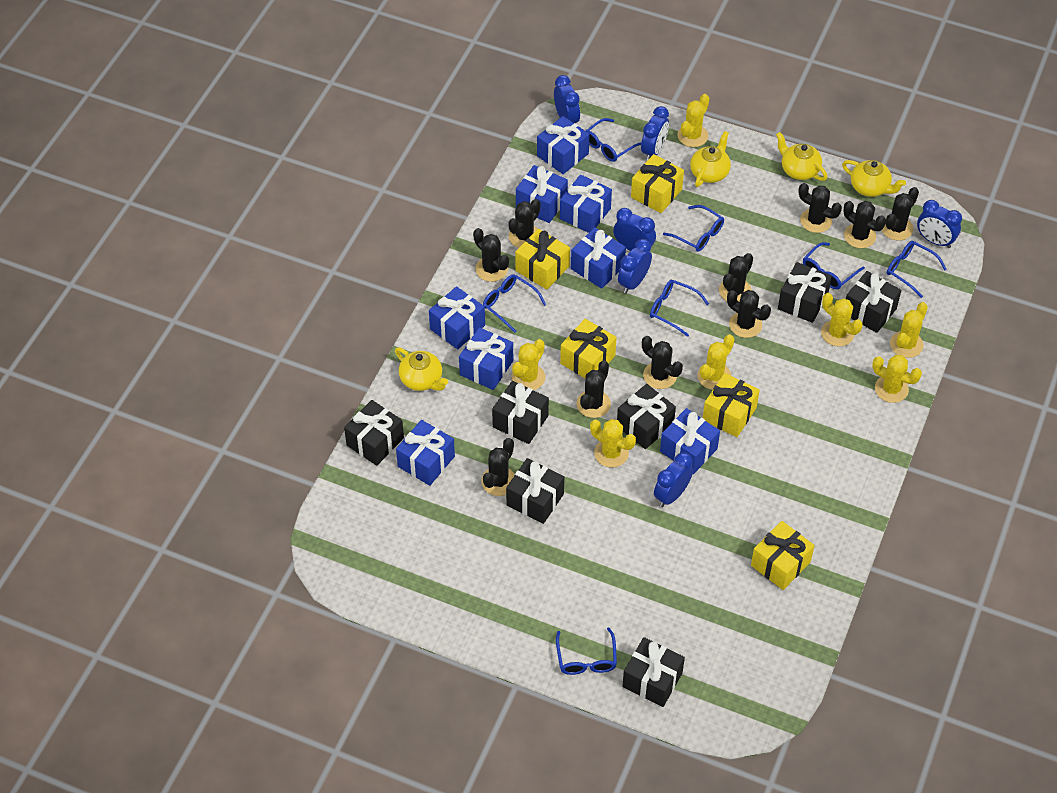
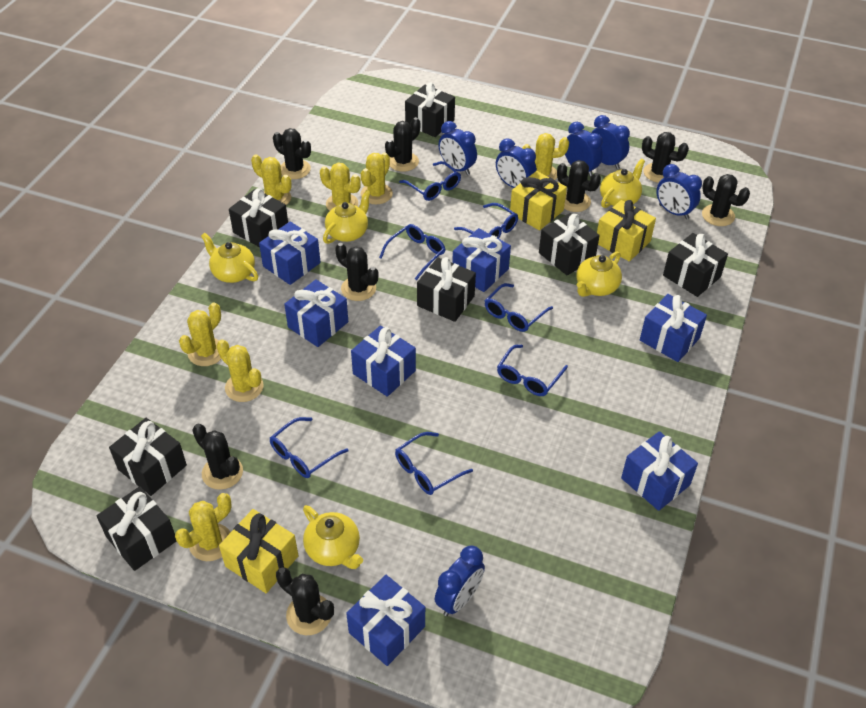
black cactus: [473,228,509,282] [481,438,515,496] [508,199,541,248] [577,361,611,418] [642,336,683,389] [719,253,753,302] [727,290,771,338] [798,183,842,233] [844,201,886,248] [882,187,919,241] = 10 -> [192,423,243,490] [273,128,311,179] [276,567,334,635] [335,243,379,301] [385,117,421,172] [557,160,601,212] [642,132,689,183] [702,174,750,226] = 8
blue gift: [396,420,455,486] [429,286,485,349] [459,327,513,390] [516,165,568,223] [537,116,590,174] [560,175,612,233] [571,228,626,289] [660,408,720,474] = 8 -> [259,221,321,285] [284,279,348,347] [346,575,425,666] [351,326,416,397] [452,228,511,292] [621,431,698,511] [640,294,707,362] = 7
yellow gift: [515,229,570,290] [560,319,617,378] [631,154,684,213] [703,373,760,437] [751,521,815,590] = 5 -> [219,509,299,593] [510,171,567,231] [597,200,656,262] = 3
yellow teapot: [395,348,448,391] [690,131,731,187] [776,132,827,181] [842,160,906,197] = 4 -> [201,233,258,283] [303,505,363,569] [323,190,371,244] [576,251,622,297] [600,159,645,208] = 5

